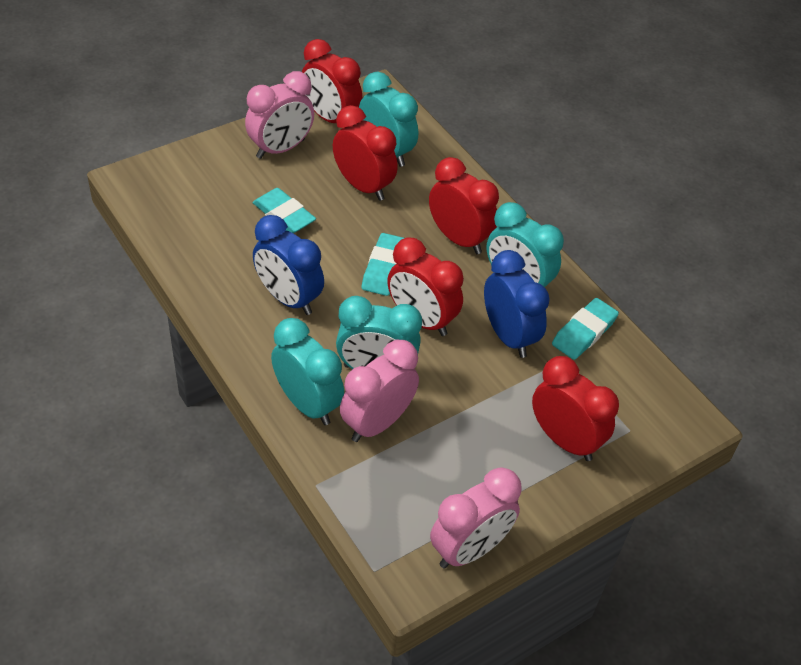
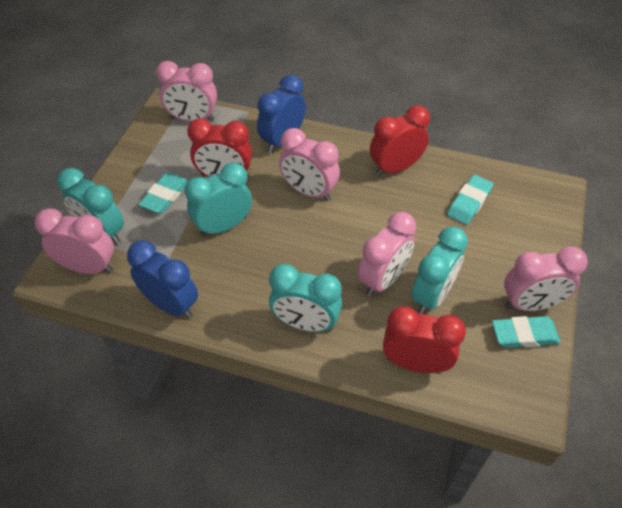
pink clock: [245,71,314,159] [340,340,419,442] [430,468,522,569] = 3 -> [34,208,114,274] [156,61,217,122] [279,128,340,201] [358,212,416,297] [504,246,588,311] = 5
red clock: [302,39,362,123] [333,105,398,201] [387,238,464,336] [429,157,499,254] [532,356,619,461] = 5 -> [187,118,252,178] [370,105,430,176] [383,306,466,373] = 3

